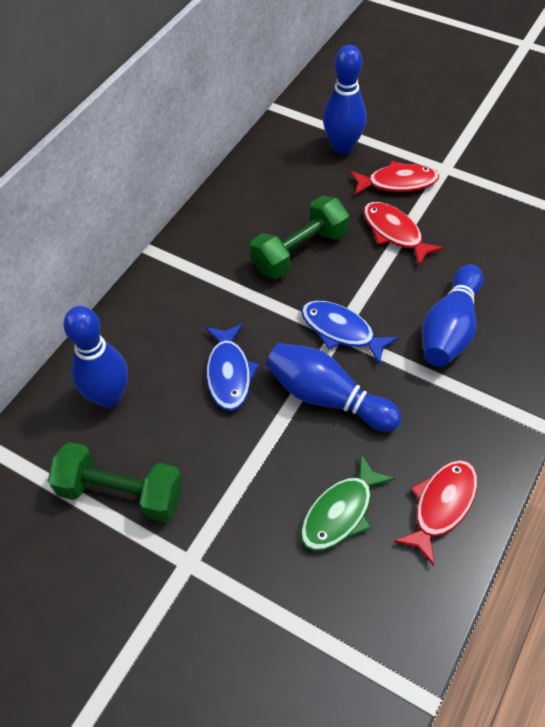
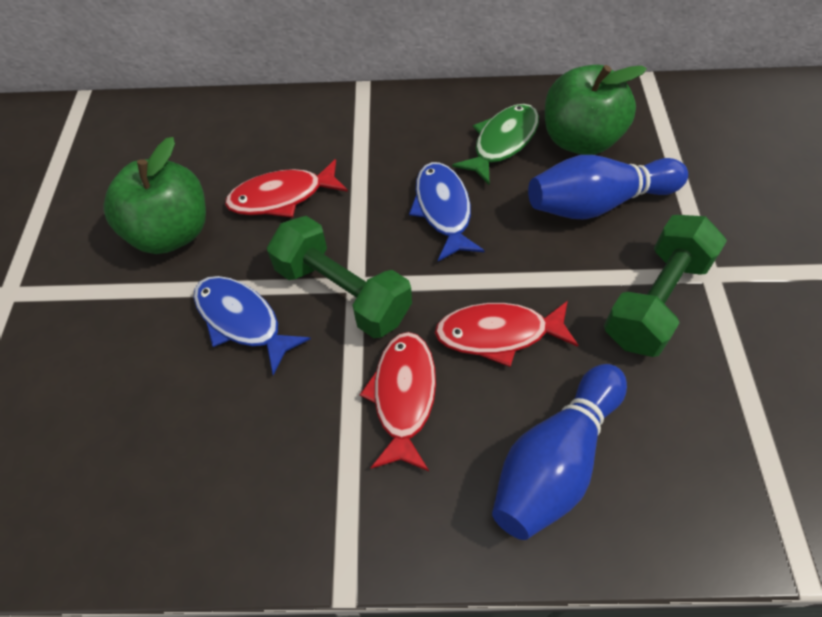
blue bowling pin: [63,306,128,408] [266,343,402,432] [323,45,367,154] [422,264,483,367] = 4 -> [492,364,627,540] [528,155,688,219] = 2
green apple: none = 0 -> [103,137,206,254] [545,65,647,155] = 2

